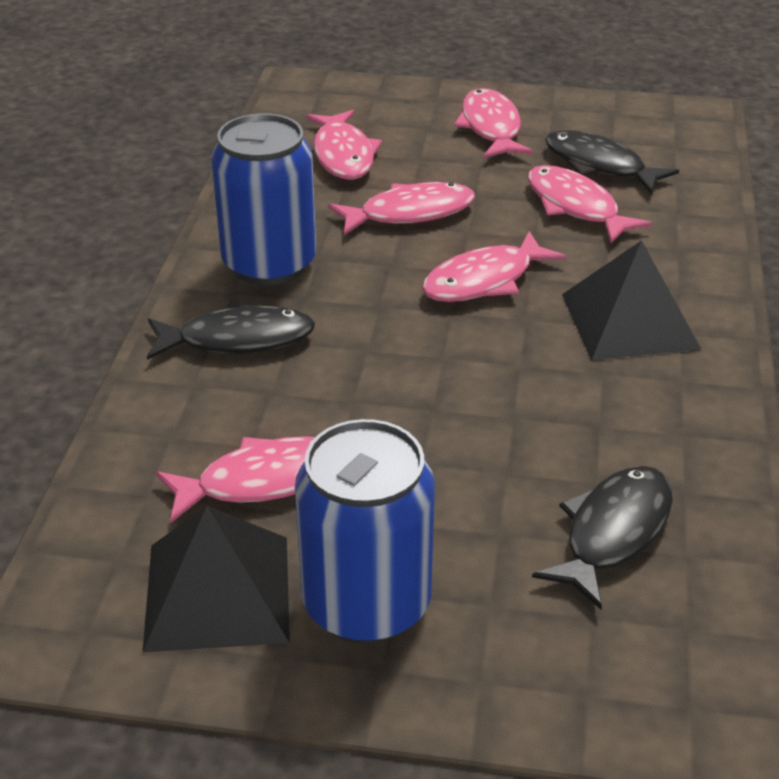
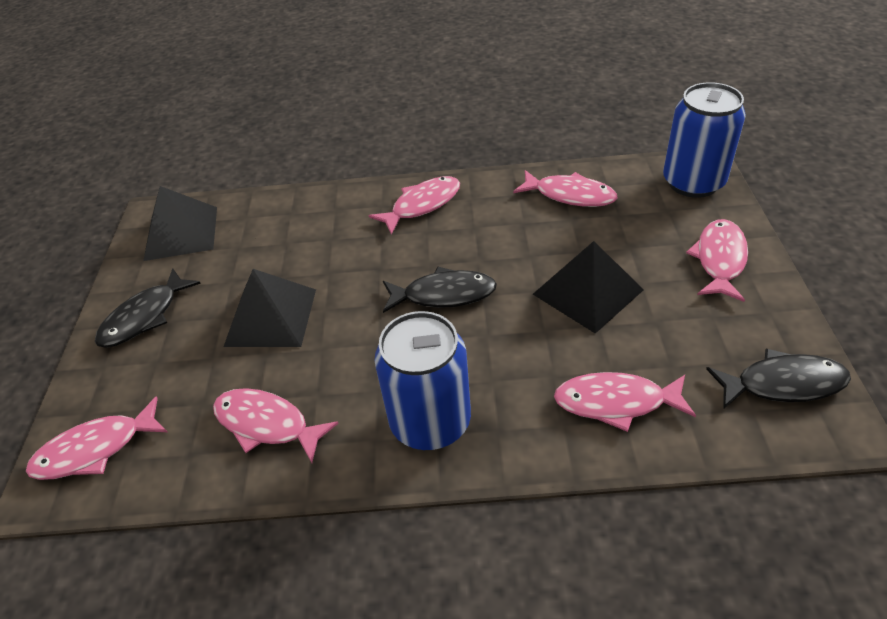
black pyramid: [143,506,290,652] [562,240,701,360] = 2 -> [143,186,217,261] [223,269,316,347] [533,241,644,334] = 3

